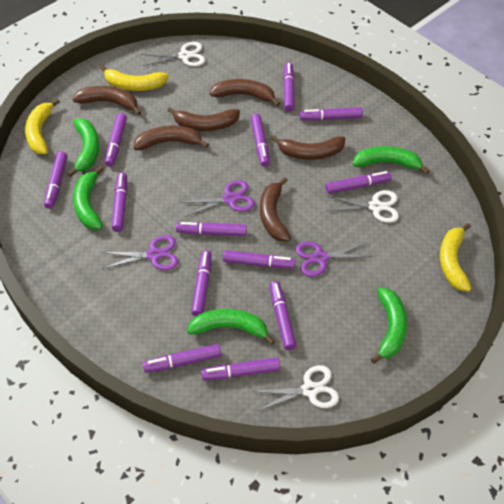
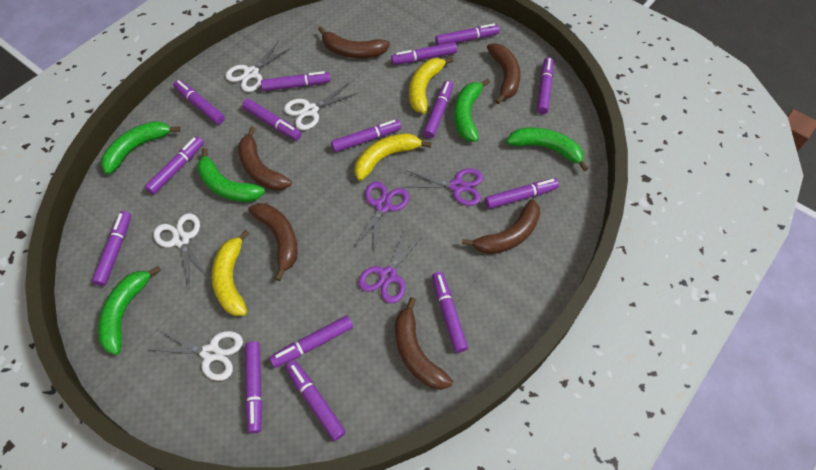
purple marker: [44,151,67,209] [105,113,127,167] [112,172,127,232] [143,344,221,373] [176,222,247,236] [191,250,212,316] [201,357,280,380] [223,250,296,269] [251,113,270,167] [270,281,297,350] [283,62,295,112] [299,107,363,121] [326,171,392,194] = 13 -> [92,211,131,286] [145,136,204,195] [173,80,225,125] [242,99,302,140] [245,341,262,433] [261,71,331,91] [269,316,353,368] [286,360,346,441] [331,120,401,152] [391,42,457,65] [423,80,453,138] [432,272,468,353] [435,23,500,45] [485,178,559,209] [537,57,553,114] = 15
white scissors: [141,42,205,66] [252,365,339,411] [327,190,399,223] = 3 -> [151,329,243,381] [154,213,210,289] [225,41,291,92] [284,83,358,130] = 4

